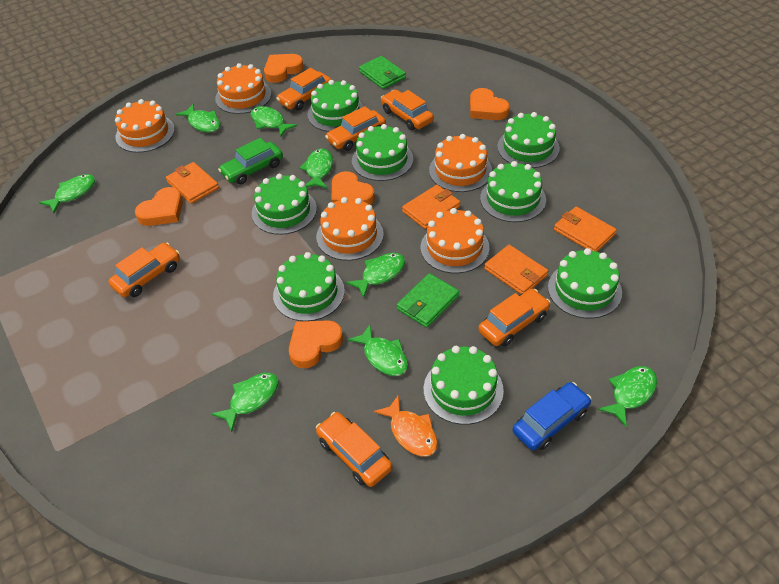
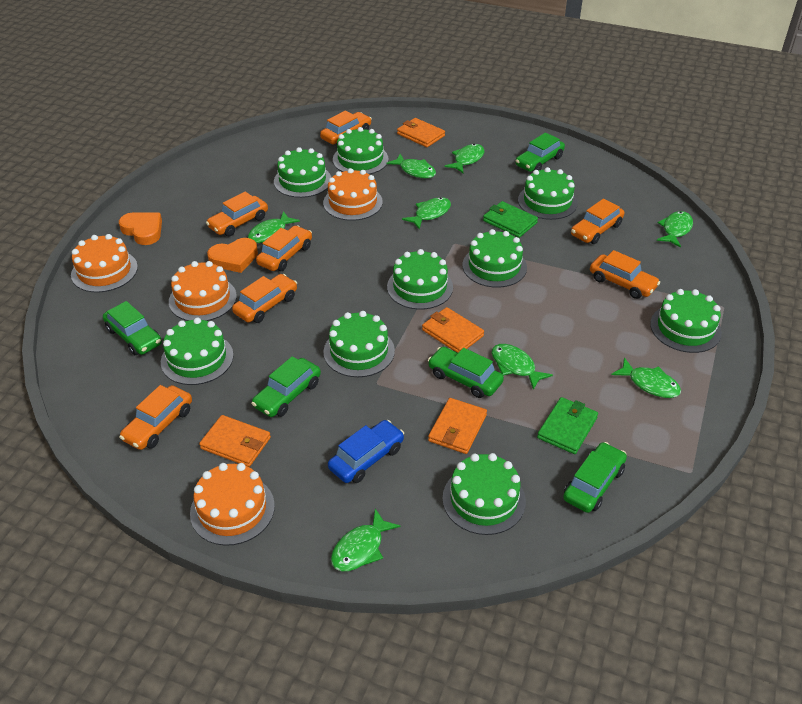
green cake: [252,174,317,235] [273,252,345,321] [308,80,364,132] [352,124,413,181] [424,346,504,425] [480,161,546,222] [497,112,560,168] [548,248,622,319] = 8 -> [161,317,234,385] [274,147,331,198] [323,311,395,377] [333,127,389,174] [387,249,453,310] [442,453,526,535] [462,229,527,288] [518,167,578,220] [650,289,722,353] = 9
green car: [218,138,283,184] = 1 -> [103,301,162,355] [251,356,321,417] [428,347,504,398] [515,132,565,172] [563,442,627,513] = 5
orange cake: [115,99,175,153] [215,63,271,114] [316,197,384,261] [421,208,489,273] [429,134,492,192] = 5 -> [71,234,138,293] [169,261,237,321] [190,463,275,546] [323,168,383,221] = 4
orange car: [108,242,180,297] [276,68,331,111] [316,412,392,487] [325,106,386,151] [381,90,434,130] [478,289,551,347] = 6 -> [119,385,192,450] [206,192,268,237] [232,274,297,323] [256,225,312,271] [320,111,372,144] [571,198,624,244] [590,250,660,299] = 7
orange fish: [374,394,438,456] = 1 -> none = 0
orange heart: [135,187,183,226] [264,54,304,83] [289,320,343,368] [331,171,375,205] [470,88,510,120] = 5 -> [119,212,162,245] [207,238,258,273] = 2

